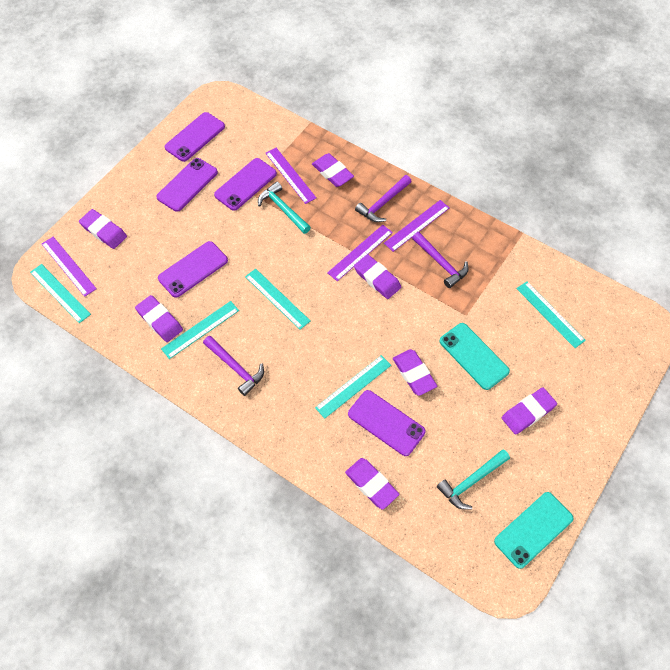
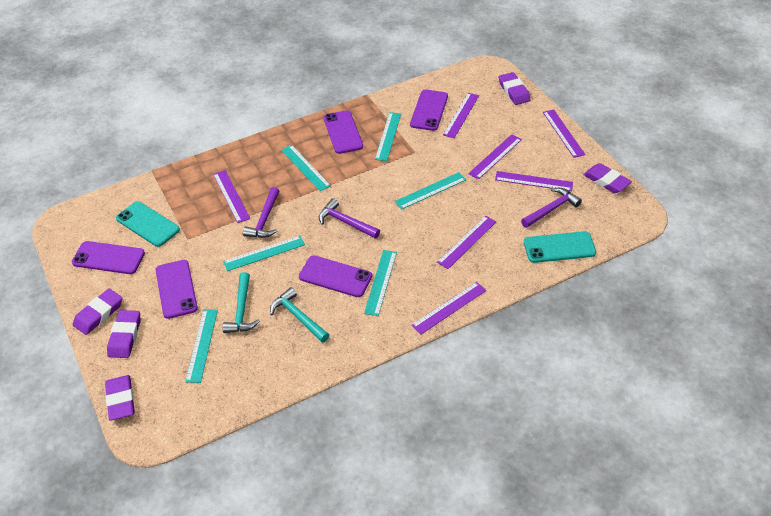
purple eraser: [79,209,127,249] [135,295,183,342] [312,153,354,187] [345,458,399,510] [354,254,401,299] [393,349,437,396] [502,387,557,435] = 7 -> [73,288,123,335] [105,375,135,421] [107,310,140,358] [499,72,531,105] [583,163,632,193] = 5
purple ruler: [42,237,97,297] [266,148,316,204] [327,225,393,281] [384,200,449,252] = 4 -> [213,170,250,223] [411,282,486,334] [437,216,496,269] [443,93,479,138] [468,134,522,179] [495,171,573,191] [543,109,585,158] = 7
turquoise ruler: [30,264,91,323] [161,301,239,359] [245,269,310,330] [315,355,391,419] [517,281,586,348] = 5 -> [185,309,218,383] [223,236,305,271] [281,145,331,191] [364,250,397,316] [375,112,401,161] [395,172,466,210] = 6

